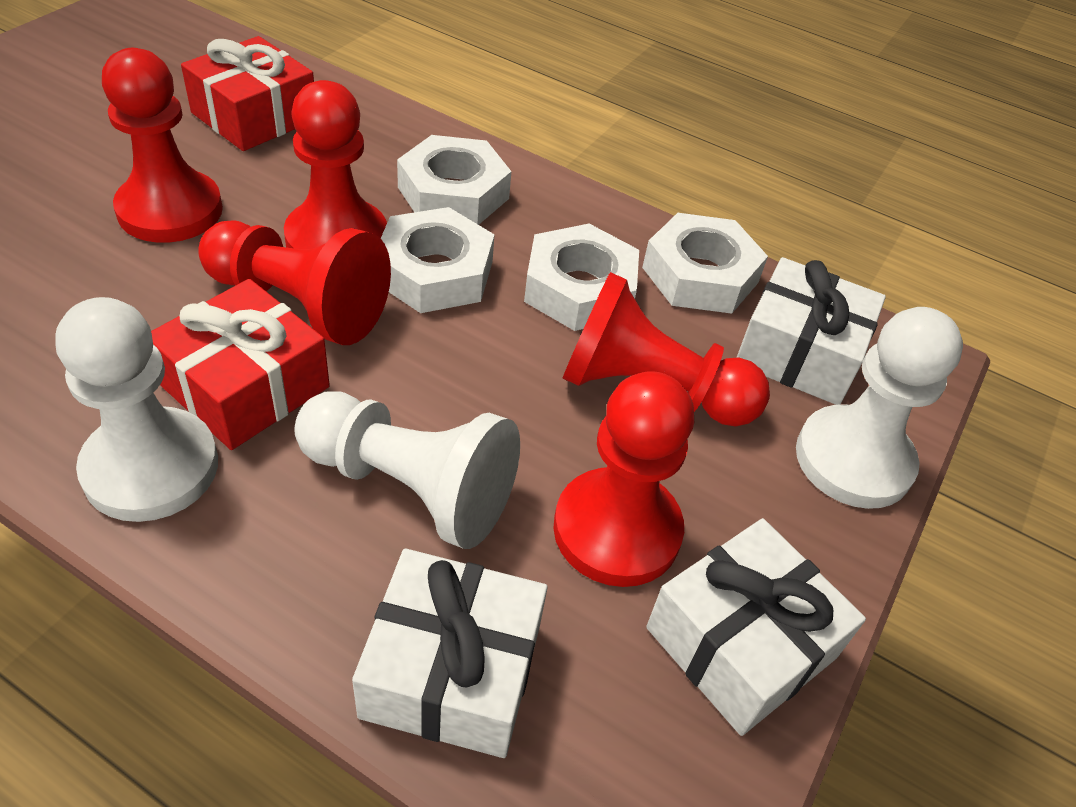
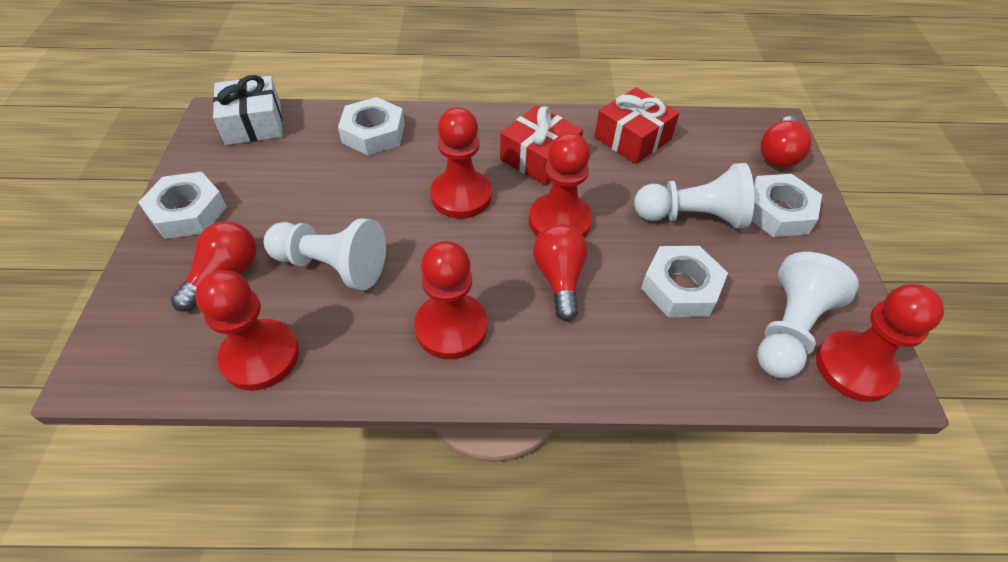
red light bulb: none = 0 -> [171,221,256,312] [533,224,588,321] [761,116,812,168] = 3
white gift: [352,548,548,758] [646,518,866,736] [736,257,886,405] = 3 -> [213,75,283,145] = 1

